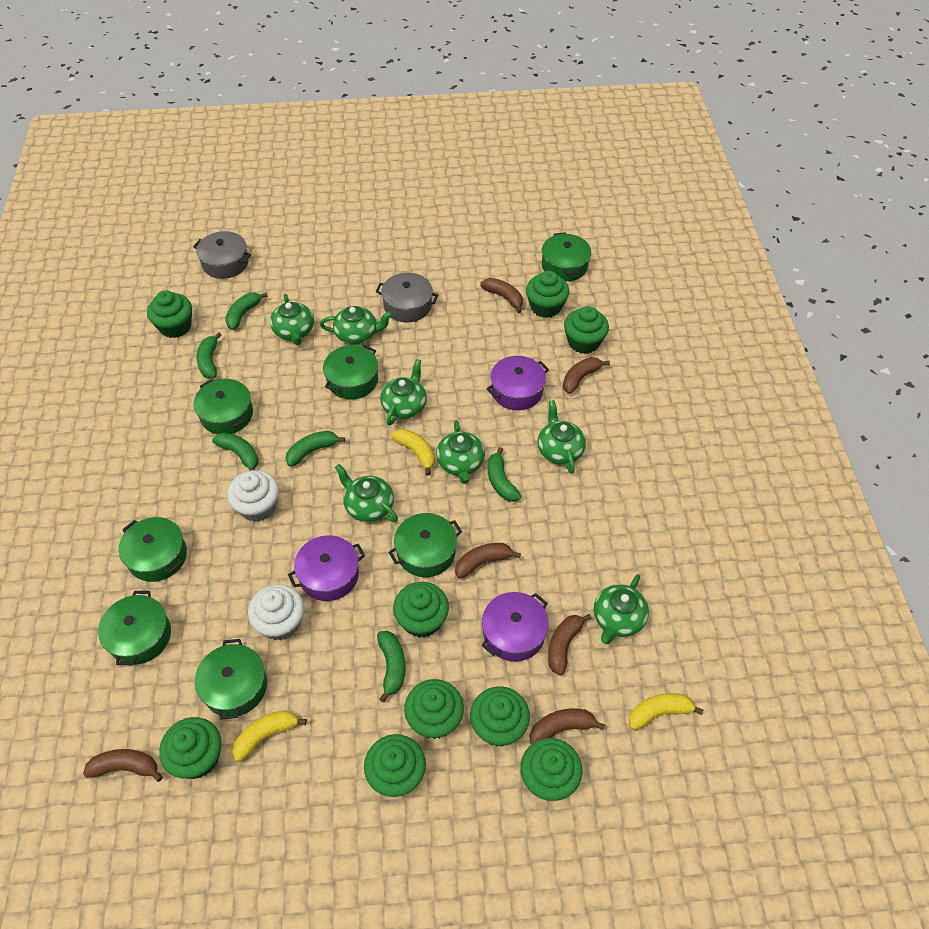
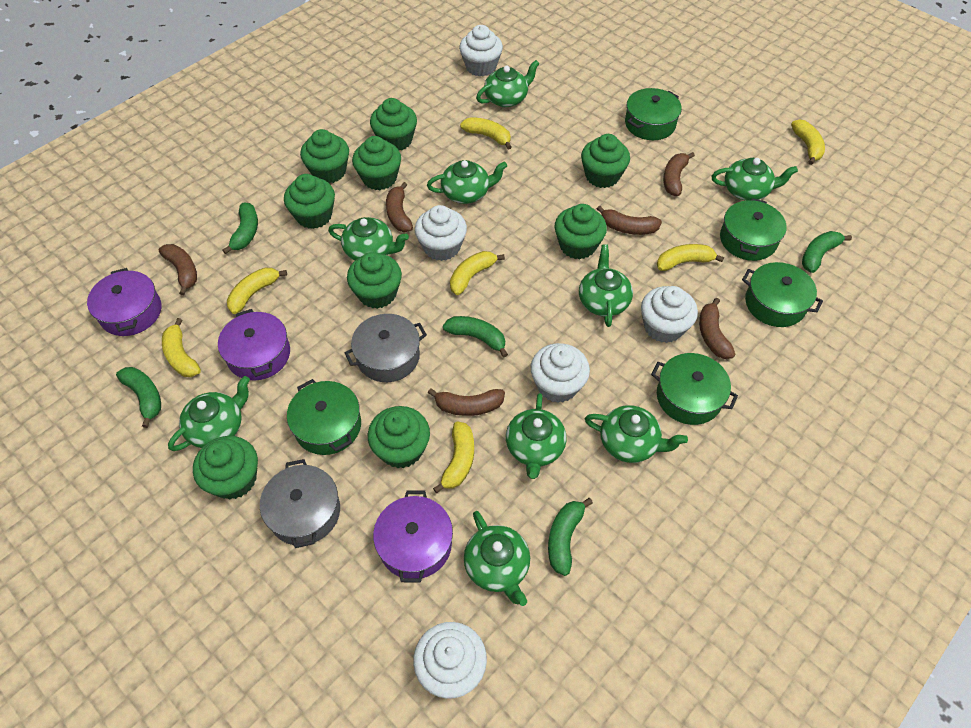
green banana: [196,332,221,379] [212,432,259,471] [225,292,268,330] [285,431,345,467] [377,631,406,702] [488,447,521,502] = 6 -> [116,367,161,428] [222,202,258,254] [443,316,508,357] [548,498,593,576] [802,231,852,273] = 5
green pot: [98,591,171,665] [119,517,187,582] [194,379,253,434] [195,639,267,720] [323,345,378,400] [388,513,462,577] [542,232,591,281] = 7 -> [287,379,361,455] [625,88,682,140] [651,353,738,425] [720,198,787,261] [742,262,823,327] = 5
green teapot: [270,294,314,345] [320,306,393,345] [335,464,398,522] [380,359,427,425] [436,420,485,484] [537,400,586,473] [594,574,649,644] = 7 -> [168,376,250,451] [328,217,409,261] [427,160,507,204] [464,511,530,606] [476,60,540,107] [506,393,567,479] [579,244,633,327] [585,405,688,463] [712,158,798,201] = 9
white cupcake: [227,470,279,522] [248,584,304,641] = 2 -> [413,622,487,699] [415,205,467,261] [459,25,503,76] [531,343,590,403] [641,286,698,343] = 5
yellow banana: [232,710,307,762] [391,429,435,476] [628,693,703,730] = 3 -> [162,318,201,377] [227,268,287,314] [433,421,474,493] [450,251,505,295] [460,117,512,150] [657,244,724,271] [791,119,825,165] = 7

